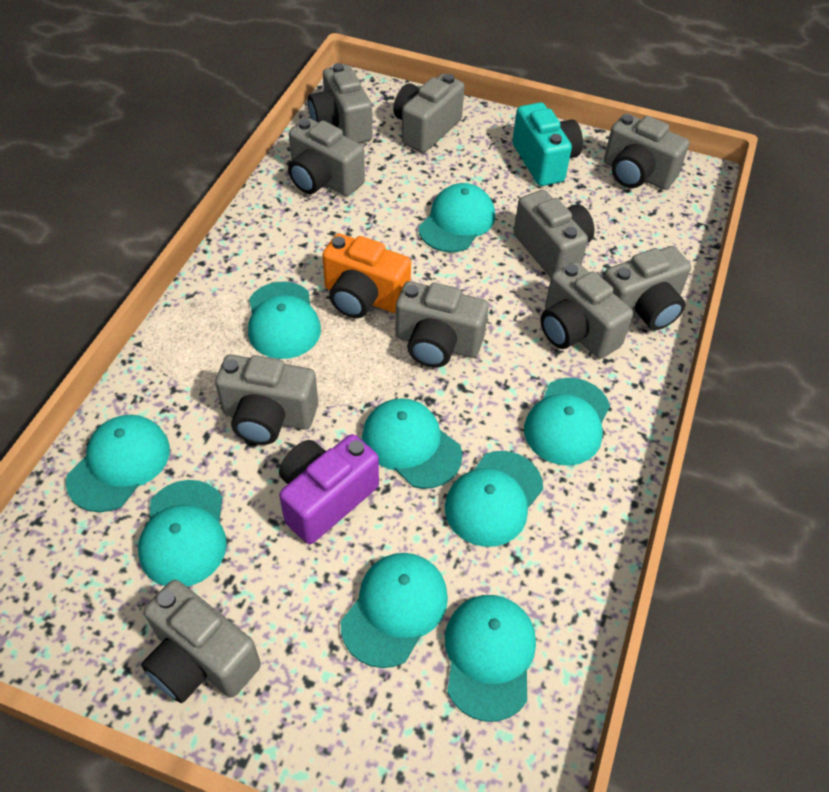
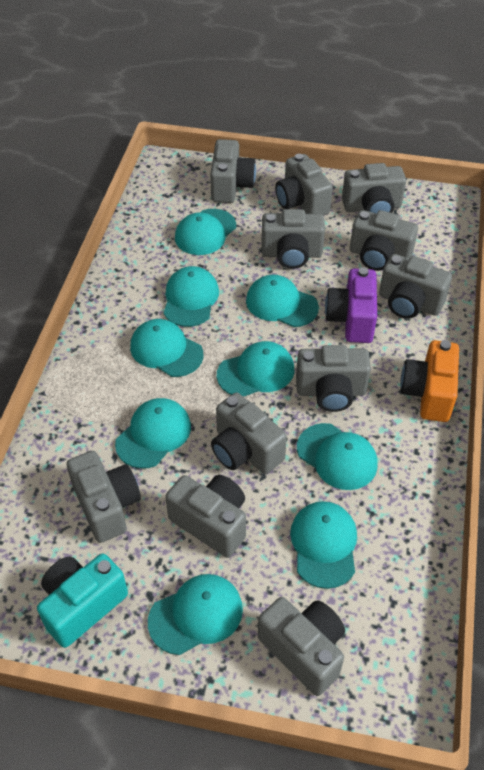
grey camera: [141,580,261,703] [215,354,318,445] [288,118,365,196] [308,63,373,143] [393,74,464,153] [395,281,489,368] [514,190,595,278] [540,262,633,359] [603,246,691,330] [604,114,689,190] = 10 -> [67,451,141,543] [165,475,246,557] [210,139,256,203] [211,392,287,474] [258,597,345,696] [261,209,325,269] [275,154,333,216] [296,345,371,412] [342,163,406,213] [350,210,418,271] [379,254,452,319] = 11

